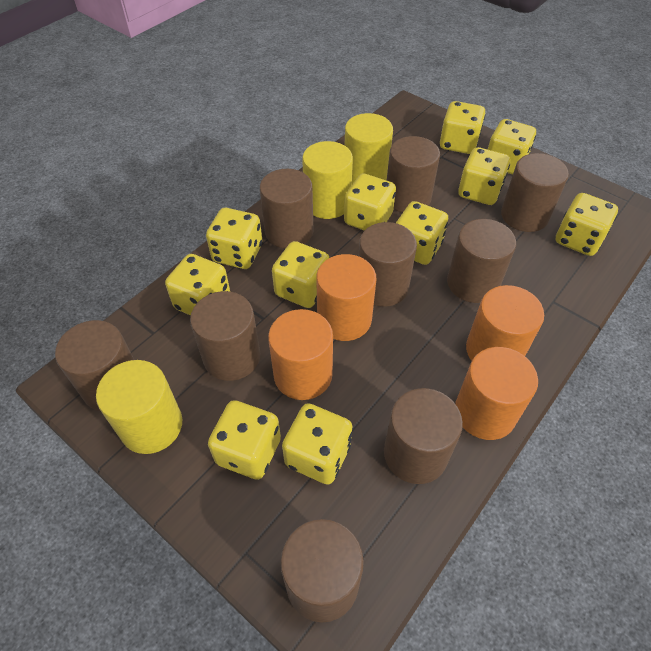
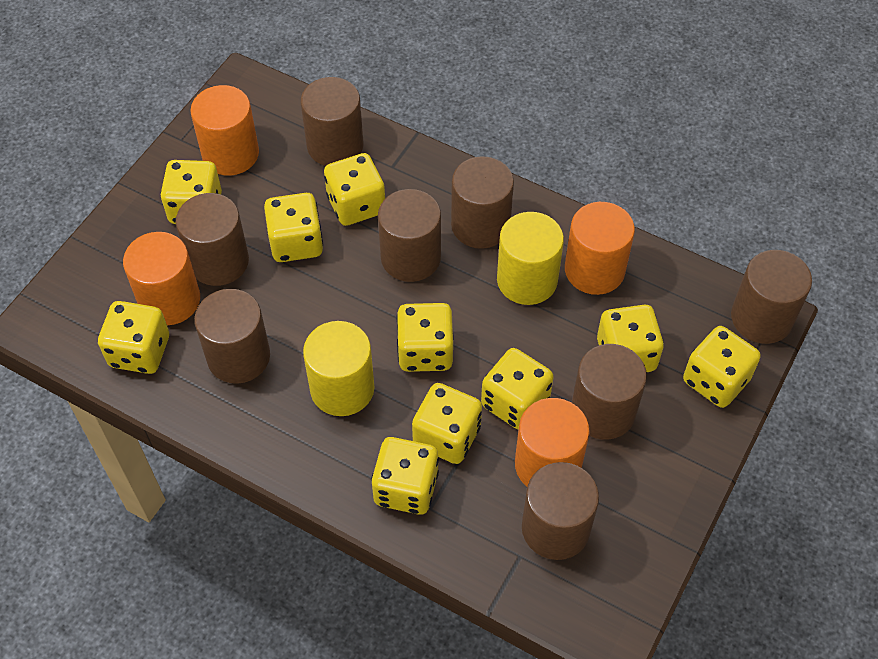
brown cylinder: [55,320,134,411] [190,291,260,381] [260,169,314,249] [281,519,364,623] [358,222,417,307] [384,388,463,484] [387,136,440,213] [447,219,516,303] [501,153,569,232] = 9 -> [176,193,249,286] [194,289,270,384] [301,77,364,166] [378,189,441,282] [451,156,514,249] [522,462,599,560] [572,344,647,439] [731,250,812,344] = 8
yellow cylinder: [96,360,182,454] [302,141,353,219] [345,113,393,184] = 3 -> [303,321,375,416] [497,212,564,305] = 2
yellow dice: [165,254,230,316] [206,208,263,269] [208,400,281,480] [272,241,329,308] [282,403,352,485] [344,173,396,231] [396,201,448,265] [440,101,485,154] [458,147,510,205] [488,119,536,175] [556,193,618,256] = 11 -> [98,301,169,374] [160,160,222,224] [264,193,323,262] [324,153,385,226] [371,437,439,515] [396,303,454,372] [412,383,482,464] [481,348,554,430] [597,304,664,372] [683,326,761,408] = 10

